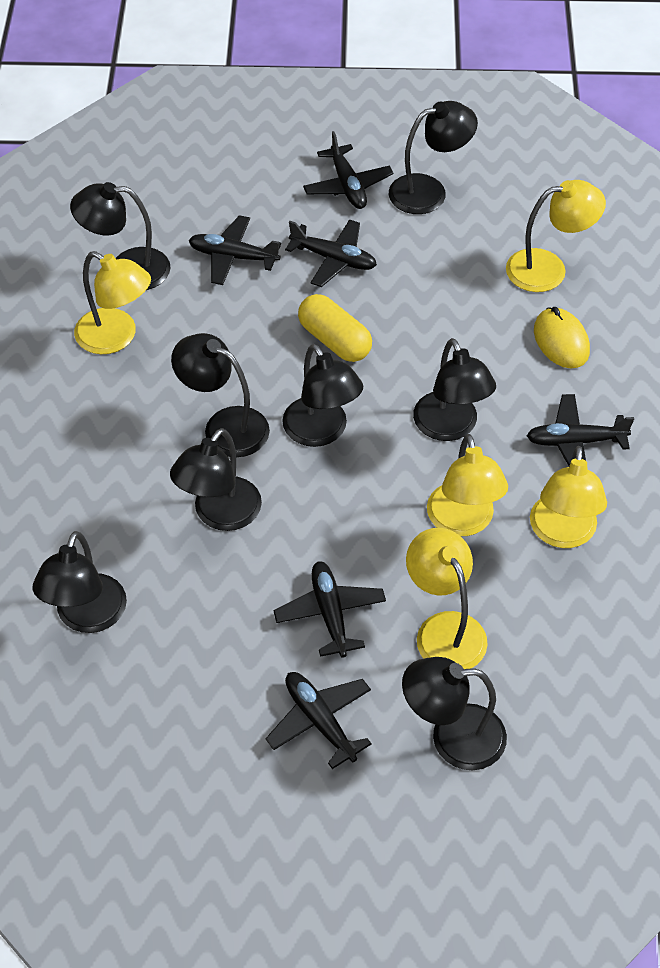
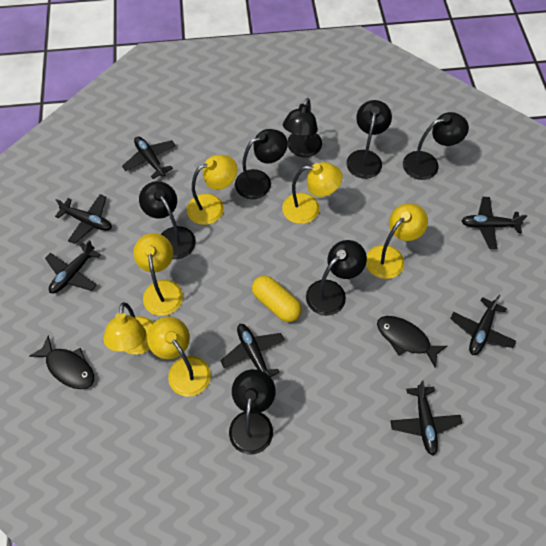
black fish: none = 0 -> [29,336,94,389] [377,316,447,368] = 2
black lamp: [33,531,127,633] [70,182,171,290] [170,428,262,531] [171,333,270,457] [282,344,363,447] [389,101,478,214] [402,657,507,770] [413,338,496,441] = 8 -> [139,181,196,259] [229,369,276,455] [235,129,288,199] [283,98,322,157] [306,240,367,316] [346,100,392,179] [403,112,469,180] = 7
black plane: [189,215,281,285] [266,672,372,769] [273,561,386,658] [285,219,377,287] [303,131,394,209] [527,394,634,466] = 6 -> [45,240,101,293] [55,194,112,244] [122,137,176,179] [221,324,285,377] [391,380,462,455] [450,295,516,355] [461,197,527,249] = 7
yellow lamp: [74,251,151,354] [406,528,488,669] [427,434,508,536] [506,180,606,292] [530,446,607,548] = 5 -> [103,302,154,355] [133,233,183,316] [147,317,211,396] [187,155,237,225] [282,162,343,224] [366,203,428,279] = 6
yellow mouse: [534,307,590,368] = 1 -> none = 0

